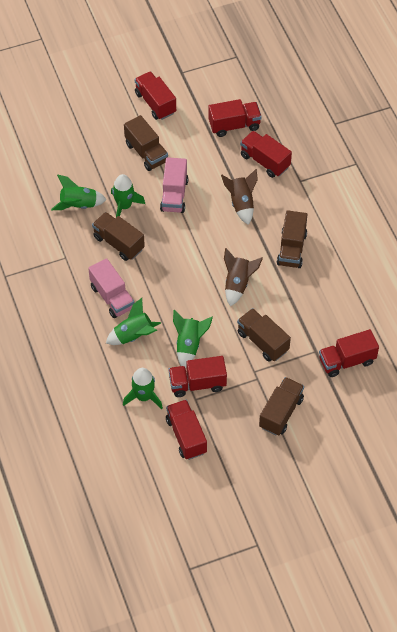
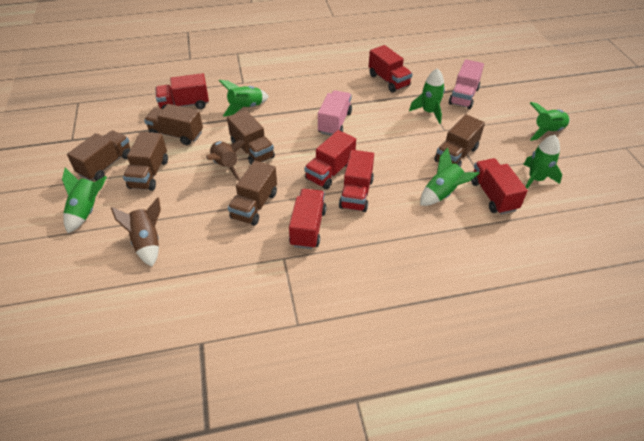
brown truck: [92,212,145,261] [124,115,168,171] [237,308,291,362] [259,377,304,435] [277,210,308,268] = 5 -> [67,130,130,181] [123,132,168,191] [144,104,203,145] [227,110,275,164] [228,161,277,226] [434,114,485,167] = 6
green rocket: [51,174,107,210] [106,298,161,345] [111,174,145,217] [123,368,163,409] [173,310,213,368] = 5 -> [62,167,107,233] [219,80,269,117] [409,68,445,124] [420,148,480,206] [523,135,562,189] [530,102,570,141] = 6

